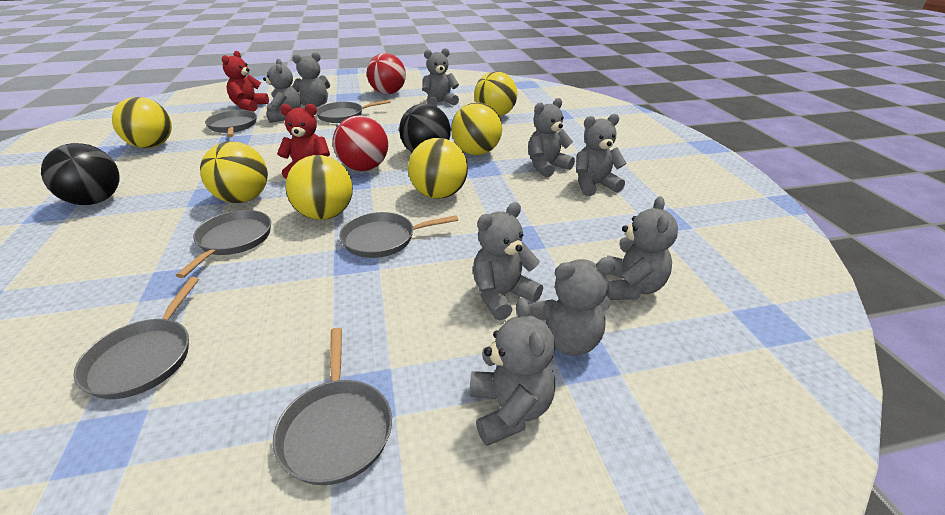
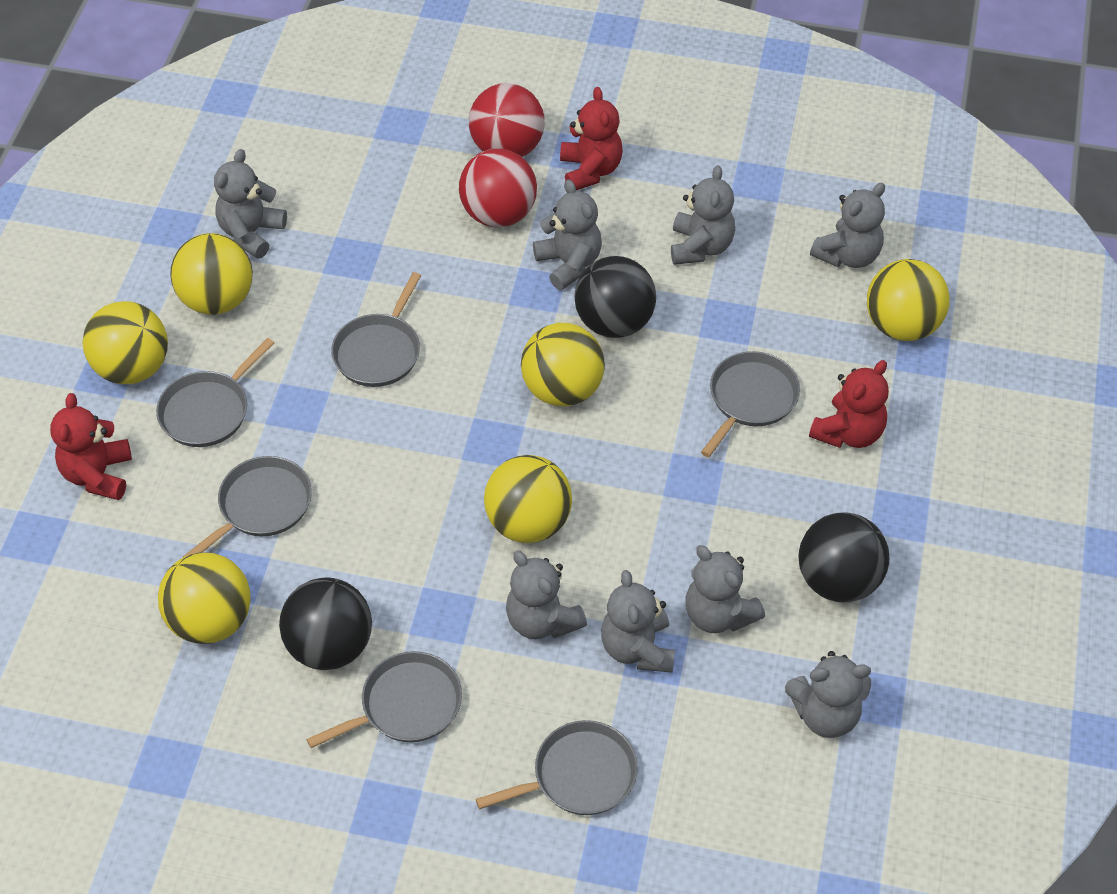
black ball: [41,143,119,205] [399,104,451,152] = 2 -> [279,577,372,670] [574,256,656,338] [798,512,889,602] = 3
grey teddy bear: [263,59,301,123] [292,52,330,107] [422,48,459,106] [470,298,555,446] [473,202,543,320] [528,98,575,177] [530,257,616,356] [576,114,627,196] [606,196,678,300] = 9 -> [214,149,287,259] [506,550,587,639] [533,179,602,290] [601,570,675,673] [671,165,735,265] [685,545,765,633] [785,651,871,738] [810,183,885,268] = 8
red teddy bear: [222,51,269,112] [277,104,330,179] = 2 -> [50,393,132,500] [560,87,623,190] [809,360,889,448] = 3

